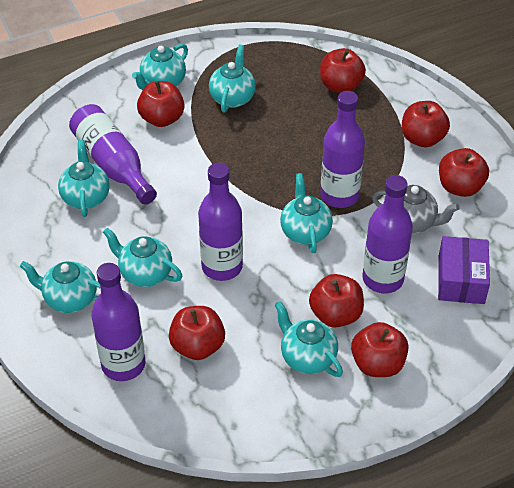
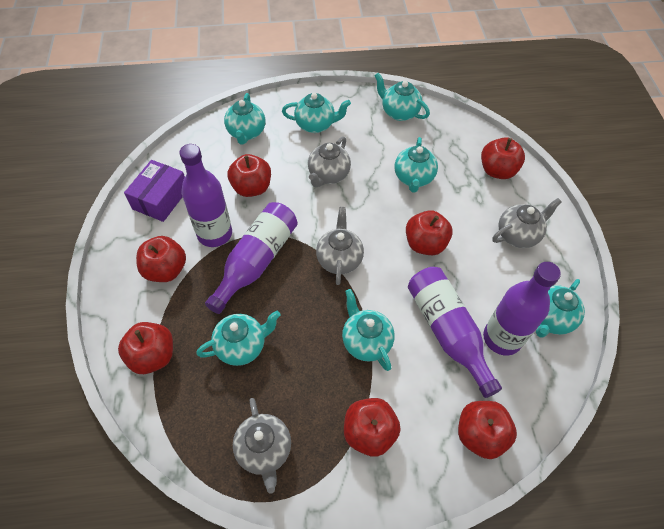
grey teapot: [372,185,460,234] = 1 -> [233,398,291,494] [308,136,351,187] [316,207,364,285] [492,198,562,248] = 4
purple bottle: [69,104,157,204] [92,263,145,381] [198,163,243,281] [320,91,365,208] [363,175,413,294] = 5 -> [179,144,232,247] [205,202,298,314] [408,267,502,398] [483,262,561,356] = 4

